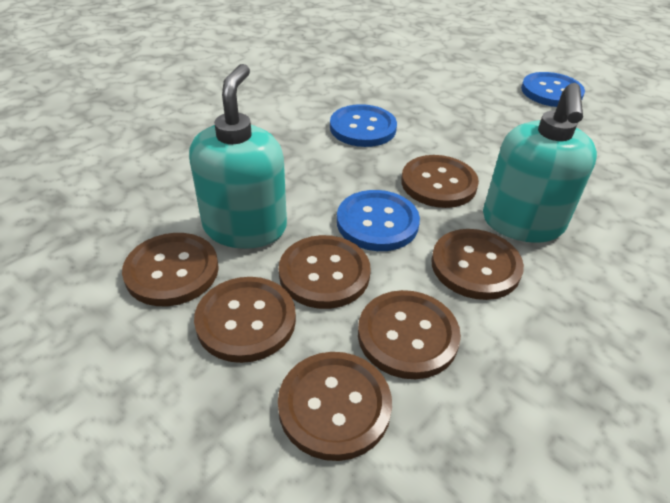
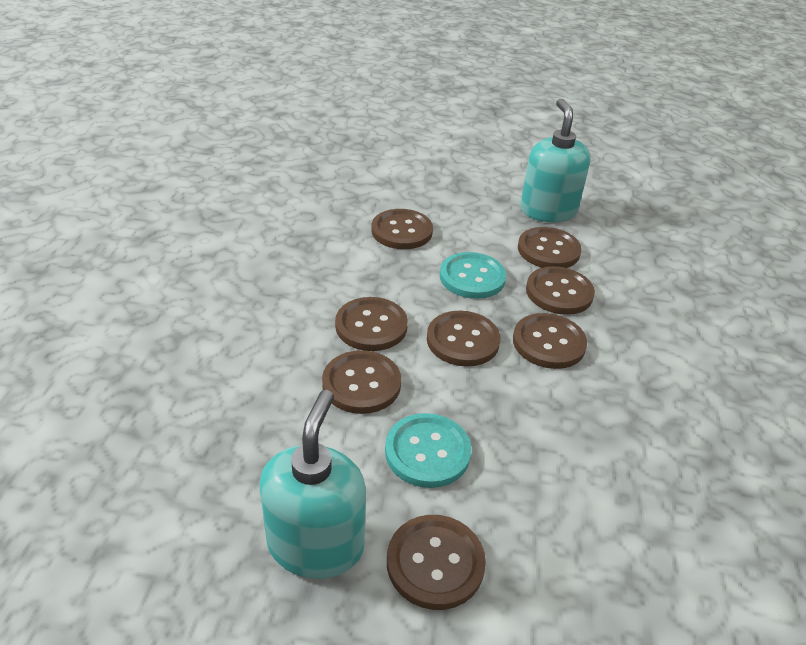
blue button: [330,104,397,147] [337,190,420,251] [521,72,585,107] = 3 -> none = 0
brown button: [122,233,219,306] [194,277,296,363] [278,352,392,461] [279,235,371,309] [358,290,461,379] [401,155,479,208] [431,229,524,300] = 7 -> [322,350,401,414] [335,297,408,351] [372,209,433,249] [387,515,486,610] [427,311,500,367] [513,313,587,369] [518,227,582,268] [526,266,595,315] = 8
turquoise button: none = 0 -> [385,413,471,488] [440,252,506,299] = 2

